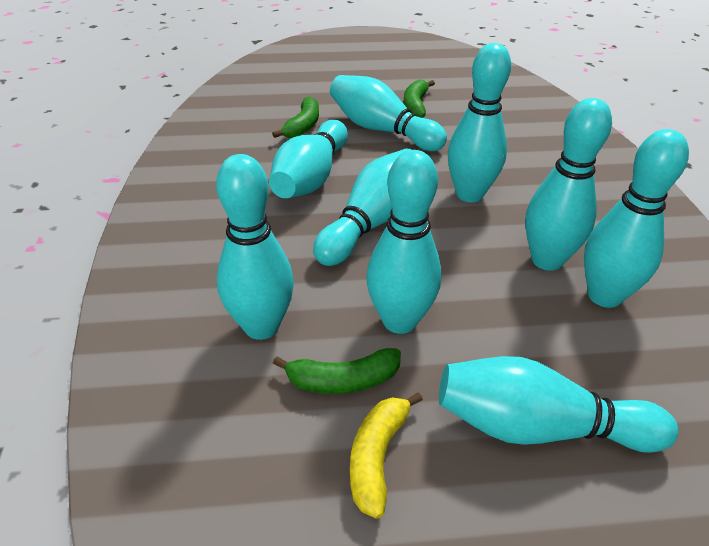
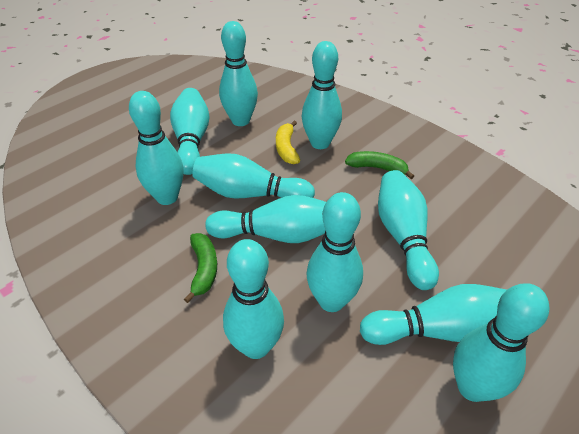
green banana: [272,96,319,138] [273,348,401,394] [403,80,435,118] = 3 -> [184,233,217,303] [345,151,414,179] = 2
turquoise bowling pin: [216,154,294,340] [269,120,348,198] [313,149,412,266] [330,75,447,151] [366,150,442,334] [439,356,678,453] [448,43,511,202] [525,98,612,271] [584,129,689,308] = 9 -> [129,91,184,205] [170,88,210,175] [192,153,315,199] [205,195,326,243] [219,21,258,126] [223,239,284,359] [302,41,342,149] [307,192,363,312] [360,284,507,345] [378,170,439,290] [453,283,549,402] = 11

